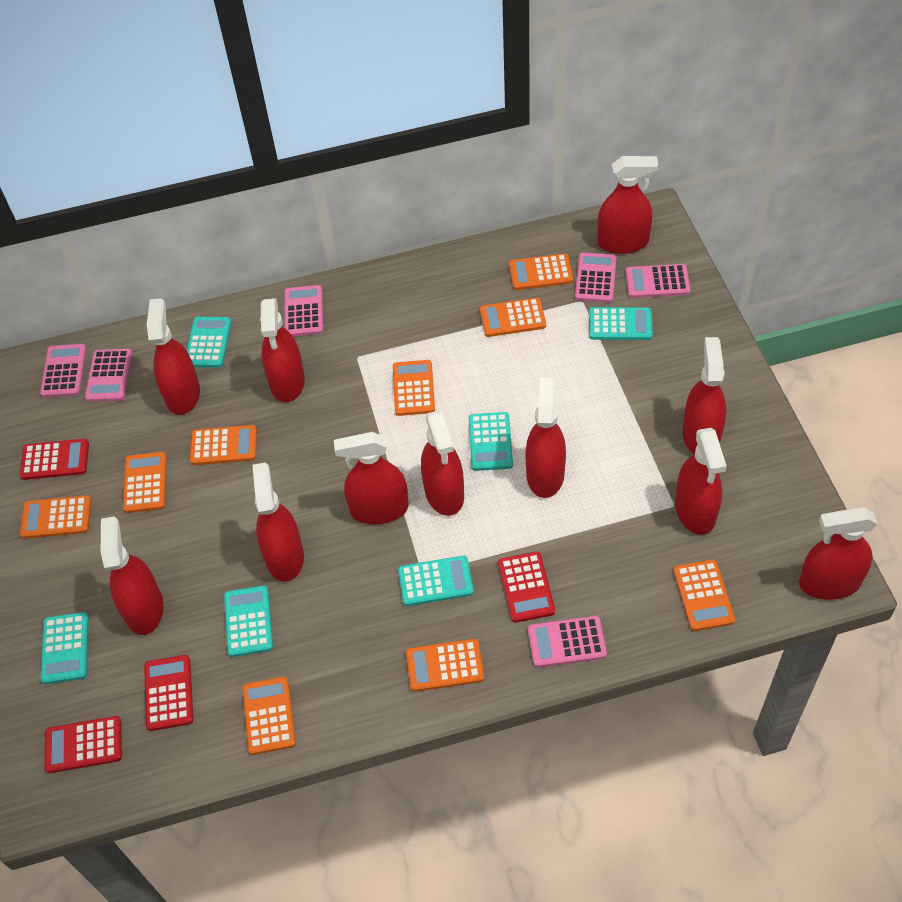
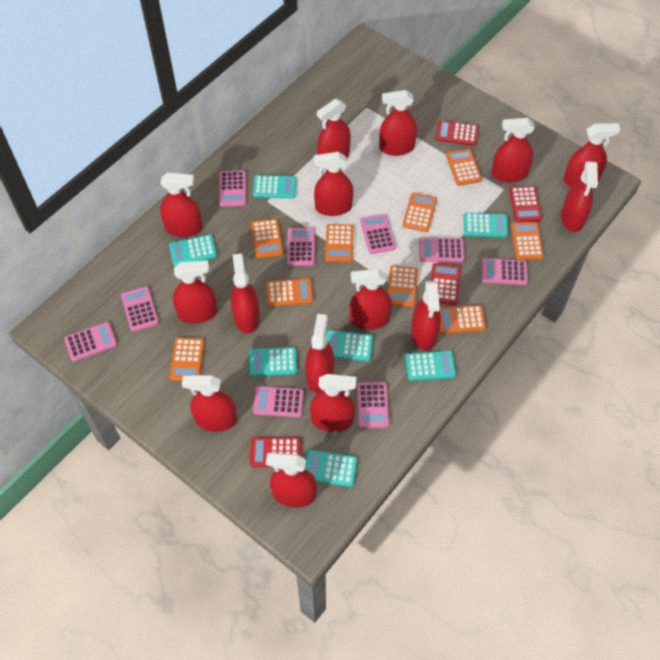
pink calculator: [40,344,87,398] [85,349,132,402] [284,285,323,336] [528,616,607,668] [575,253,617,303] [625,264,691,298] = 6 -> [64,322,117,361] [121,286,159,332] [219,171,246,207] [253,386,304,417] [287,228,315,266] [357,382,389,428] [360,214,396,254] [419,237,464,262] [482,258,528,285] = 9
red spray bottle: [101,516,164,635] [147,298,200,415] [252,462,304,582] [260,298,305,402] [334,432,409,525] [421,410,464,516] [525,378,566,498] [597,156,658,254] [675,428,727,535] [683,337,726,455] [799,507,878,600] = 11 -> [160,173,203,237] [173,260,217,324] [182,375,237,432] [231,254,260,333] [266,452,317,508] [305,314,334,393] [310,374,356,432] [313,152,353,216] [317,99,351,159] [349,269,392,330] [379,90,417,156] [411,281,441,351] [492,118,535,183] [561,161,598,232] [563,123,621,187] = 15
turquoise calculator: [41,612,89,684] [187,317,231,368] [224,585,273,657] [398,556,474,606] [469,412,513,471] [589,307,653,340] = 6 -> [169,234,217,266] [249,347,297,376] [253,175,297,198] [305,450,357,487] [326,330,373,361] [405,351,456,381] [463,213,508,237] = 7

